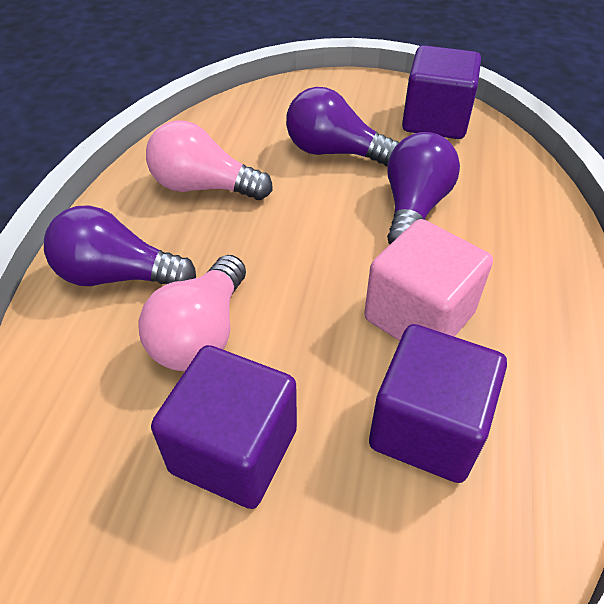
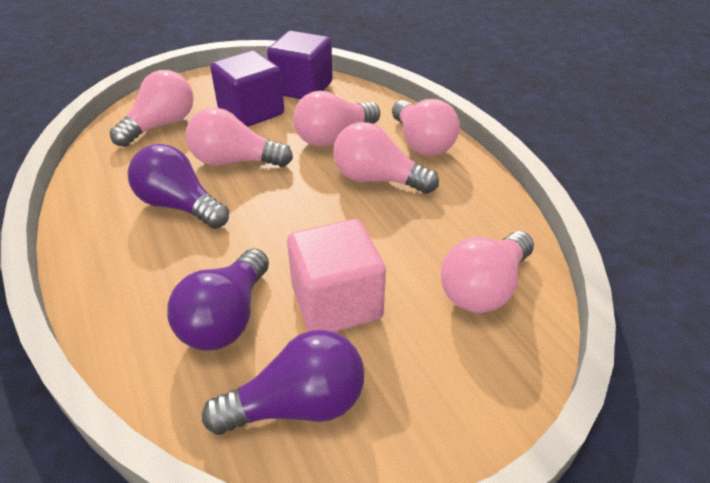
pink light bulb: [138,255,246,371] [146,121,273,200] = 2 -> [110,70,194,147] [186,108,293,167] [293,91,380,147] [333,122,439,194] [392,99,460,156] [441,231,534,313] = 6
purple cube: [151,345,297,509] [369,324,507,483] [402,45,481,139] = 3 -> [210,51,284,127] [267,31,333,99] = 2

